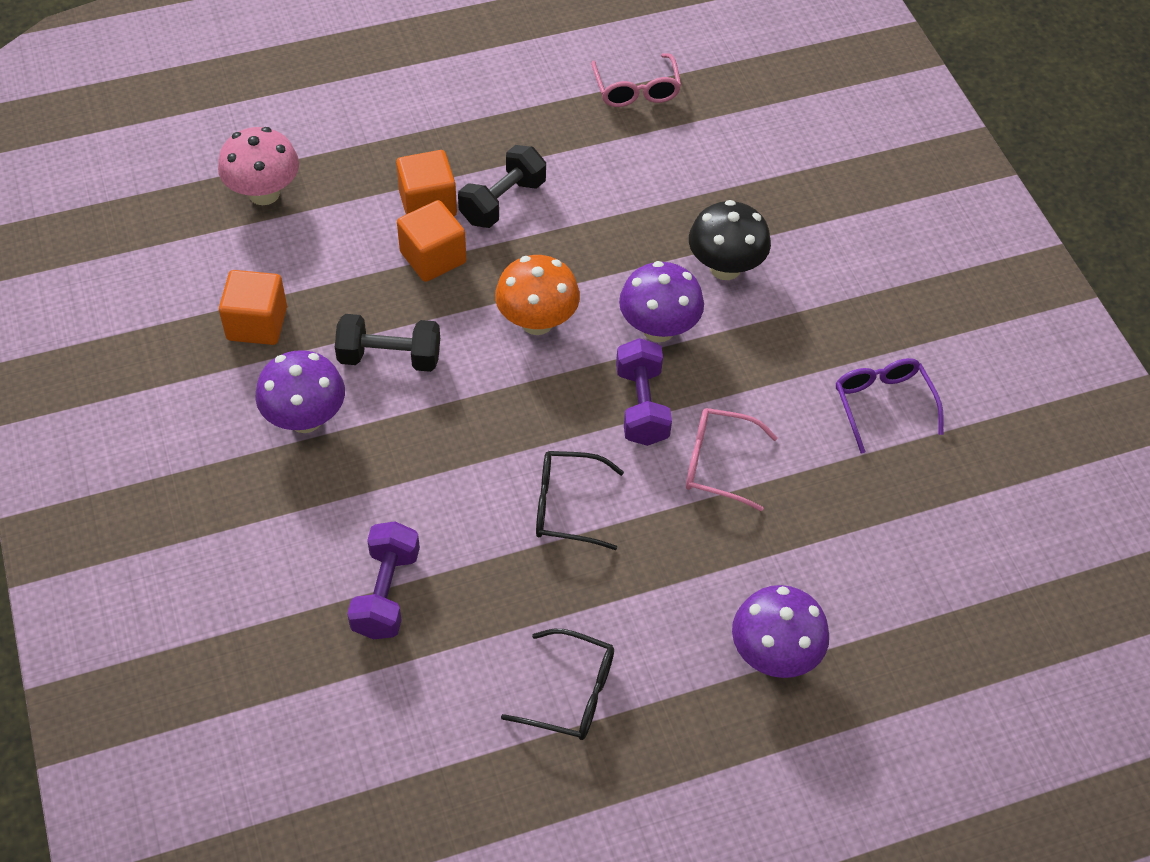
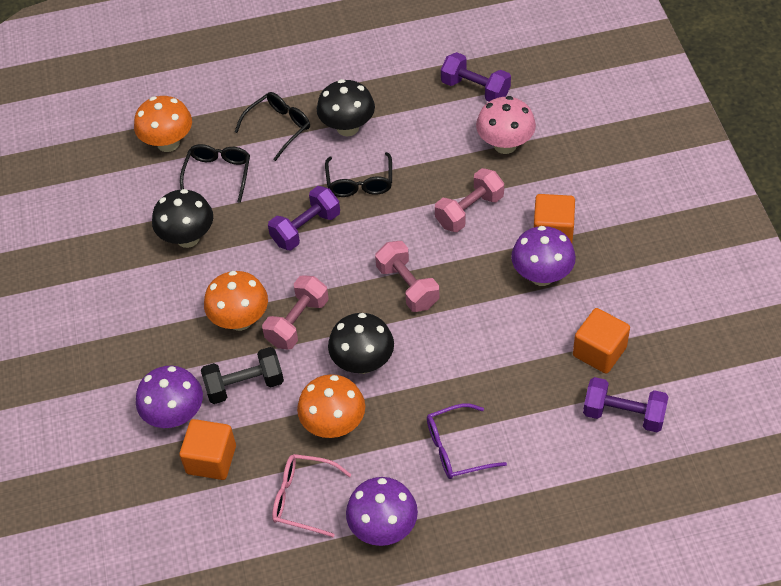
black dumbbell: [335,314,440,372] [458,145,546,228] = 2 -> [201,347,284,404] = 1
black glasses: [501,629,614,740] [536,451,624,550] = 2 -> [180,144,250,203] [235,92,310,161] [325,152,392,197] = 3
black mushroom: [689,200,771,280] = 1 -> [152,189,213,248] [317,79,375,136] [328,313,394,374] = 3
orange mushroom: [495,255,580,335] = 1 -> [134,96,192,152] [204,271,268,331] [297,374,365,438] = 3
pink dumbbell: none = 0 -> [262,275,329,350] [375,241,439,312] [435,168,504,232] = 3
pink glasses: [591,53,681,107] [686,408,778,511] = 2 -> [272,454,351,537] = 1
purple dumbbell: [347,521,420,639] [616,338,672,446] = 2 -> [268,186,340,250] [441,52,511,101] [583,377,669,432] = 3

